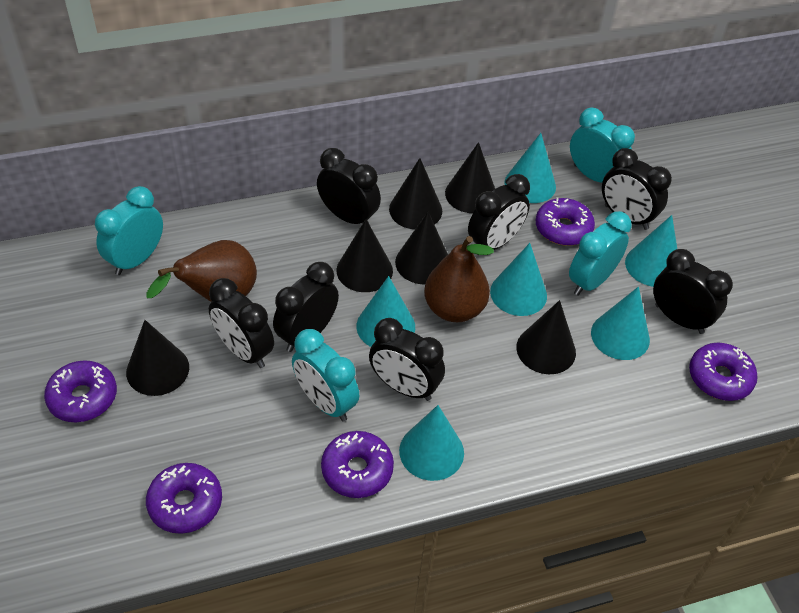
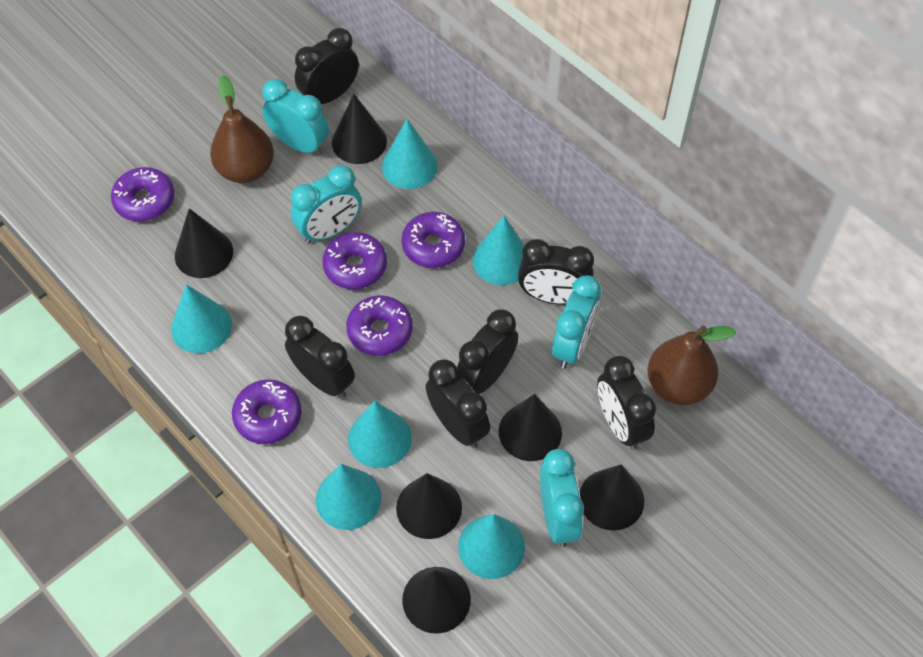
black clock: [209,278,274,368] [273,262,339,352] [317,148,381,225] [369,318,445,401] [468,174,530,255] [602,148,672,230] [653,249,733,334] = 7 -> [285,316,355,398] [295,28,359,104] [426,359,490,448] [457,309,518,394] [518,239,594,304] [597,356,656,450] = 6

